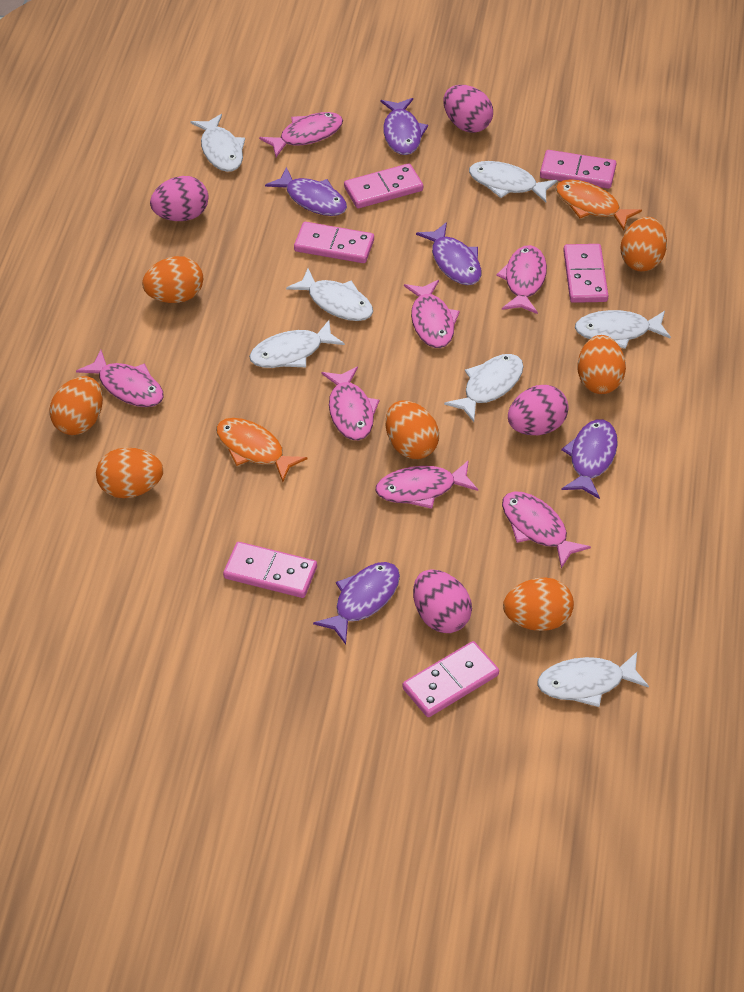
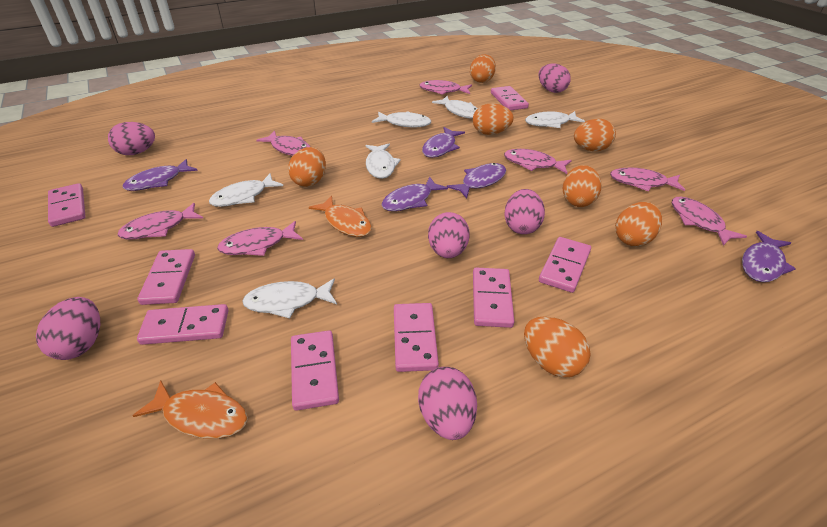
pink domino: [223,542,317,598] [294,222,374,263] [344,163,423,208] [403,641,499,717] [540,150,616,189] [563,244,608,303] = 6 -> [48,183,85,227] [137,304,228,345] [138,249,195,305] [291,330,339,411] [394,303,439,372] [473,268,514,328] [491,86,529,111] [539,237,591,293] = 8
pink egg: [150,176,209,221] [413,569,472,633] [443,85,493,133] [508,385,569,435] = 4 -> [36,297,100,360] [108,122,155,155] [418,367,477,440] [428,212,470,258] [504,189,545,234] [539,64,571,93] = 6
white fish: [191,114,245,172] [249,320,345,368] [286,268,373,321] [444,354,524,422] [469,161,558,203] [537,652,649,707] [575,310,671,349] = 7 -> [209,173,283,207] [242,278,337,318] [365,144,401,179] [372,111,431,127] [432,96,478,118] [525,111,585,128] = 6

